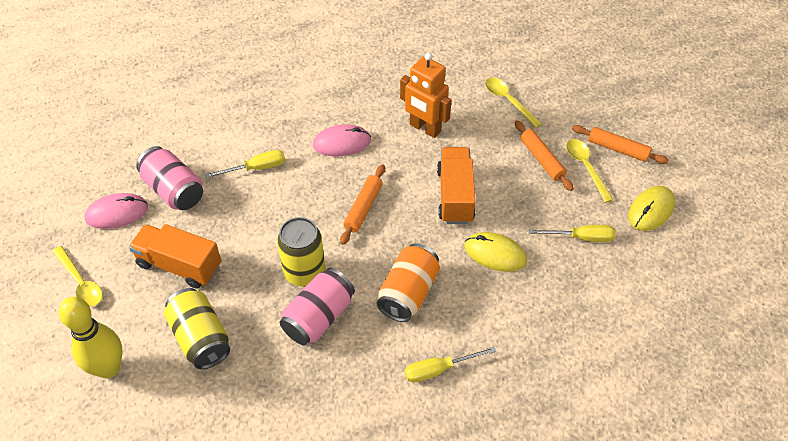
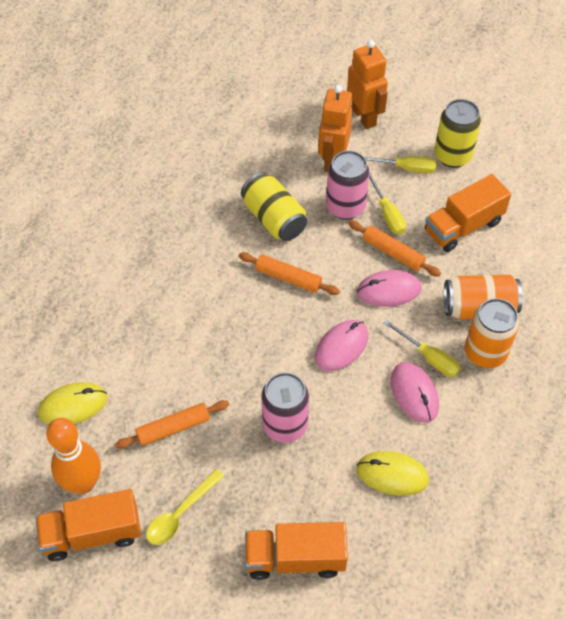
orange bowling pin: none = 0 -> [46,418,101,494] = 1
orange can: [377,243,440,322] = 1 -> [444,275,523,319] [465,298,519,368] = 2
orange robot: [400,53,451,138] = 1 -> [318,85,353,172] [347,40,388,129] = 2
orange truck: [129,224,221,289] [437,147,476,224] = 2 -> [36,489,141,561] [245,522,348,580] [425,174,511,252] = 3
pink mouse: [85,193,148,229] [313,124,371,157] = 2 -> [315,320,368,371] [357,270,421,307] [391,362,439,423] = 3
yellow bowling pin: [59,297,123,378] = 1 -> none = 0
yellow spoon: [52,246,103,307] [485,78,542,128] [566,139,614,203] = 3 -> [146,469,224,545] = 1

